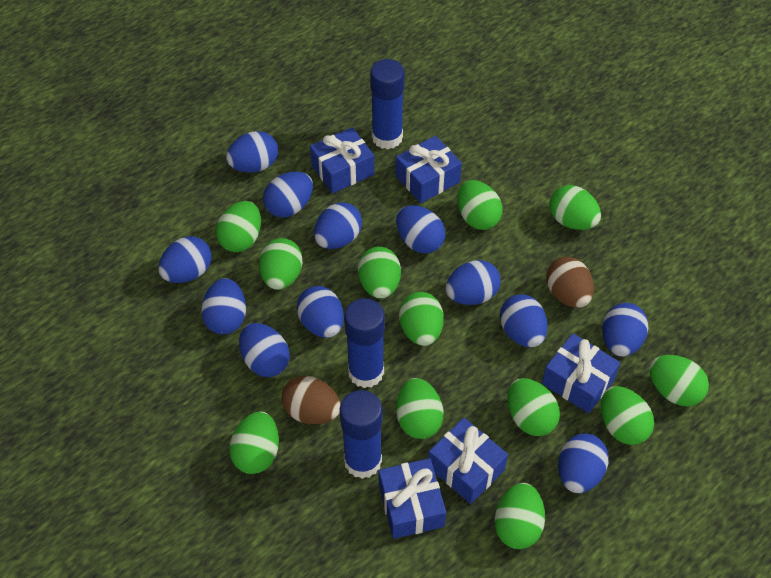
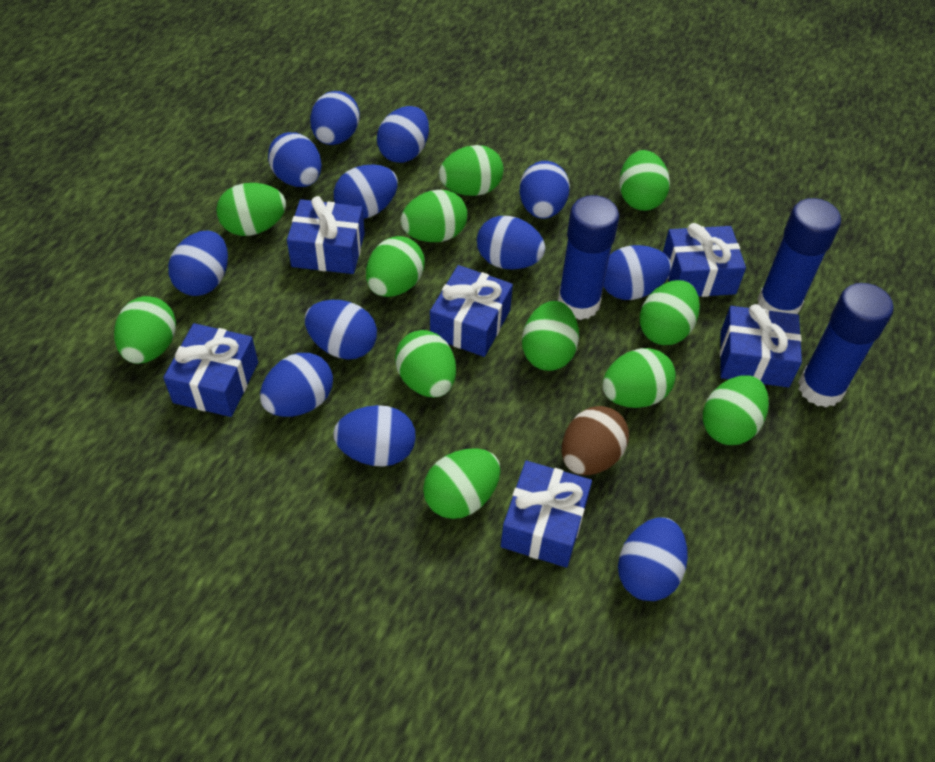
blue gift: [310,127,374,194] [379,458,446,539] [396,136,462,203] [428,418,508,504] [542,333,620,413] = 5 -> [163,323,258,417] [287,196,365,274] [430,265,513,357] [501,461,592,568] [663,223,746,297] [720,304,802,387] = 6
brown egg: [281,376,341,424] [546,257,594,308] = 2 -> [562,406,629,475] = 1

